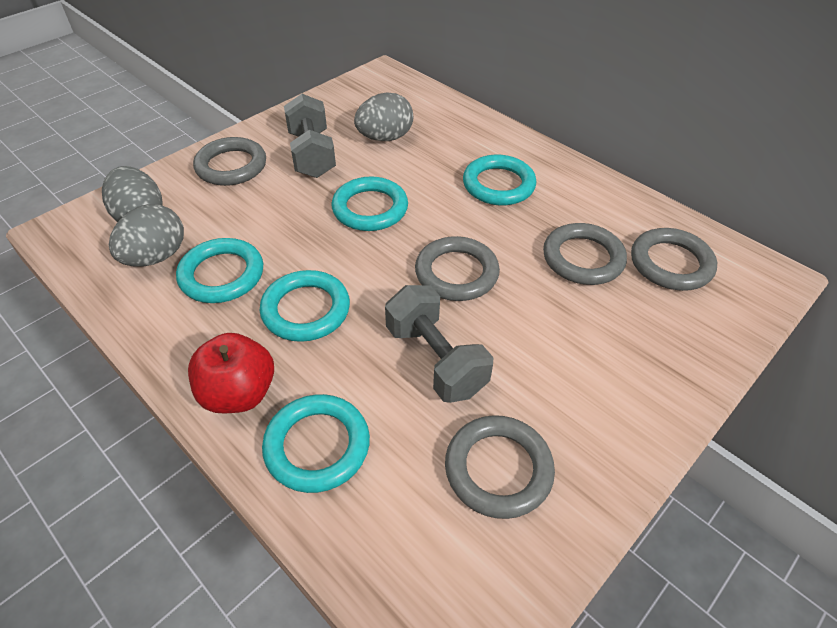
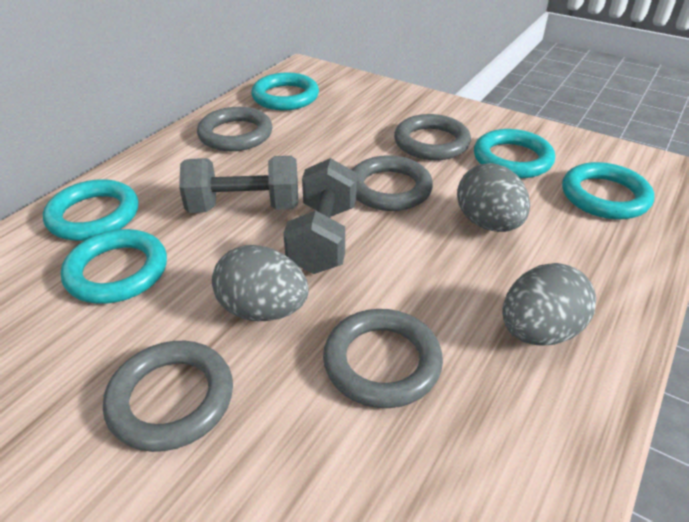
red apple: [188,333,274,413] = 1 -> none = 0

